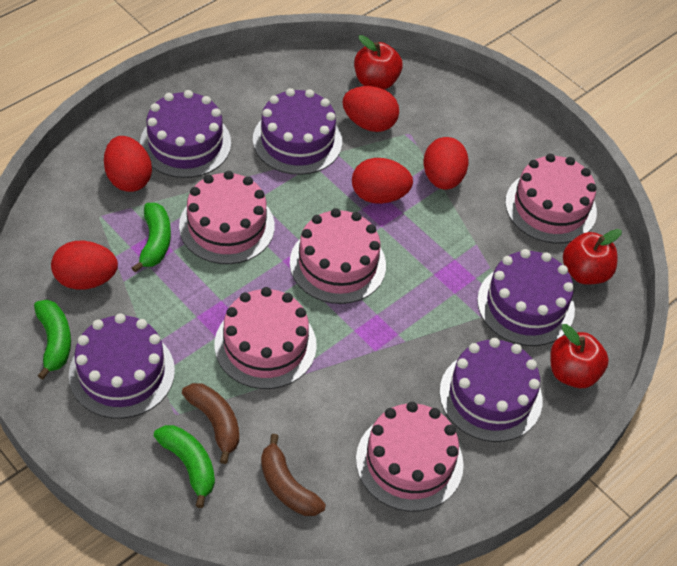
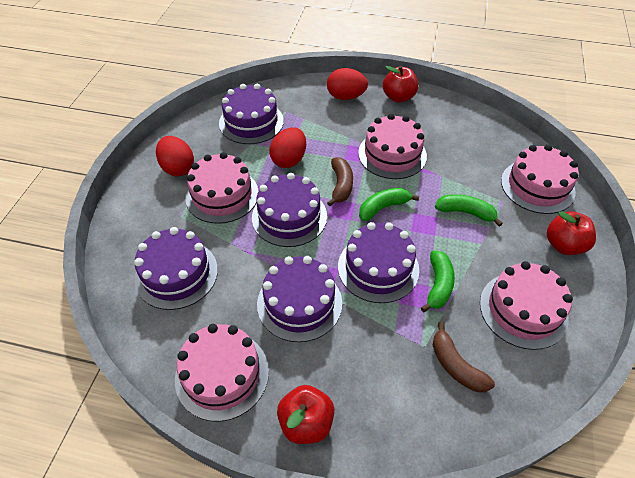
red egg: [51,241,118,290] [104,136,152,192] [342,86,399,132] [352,158,413,204] [423,137,469,190] = 5 -> [156,136,194,176] [269,127,306,168] [327,68,368,100] = 3

